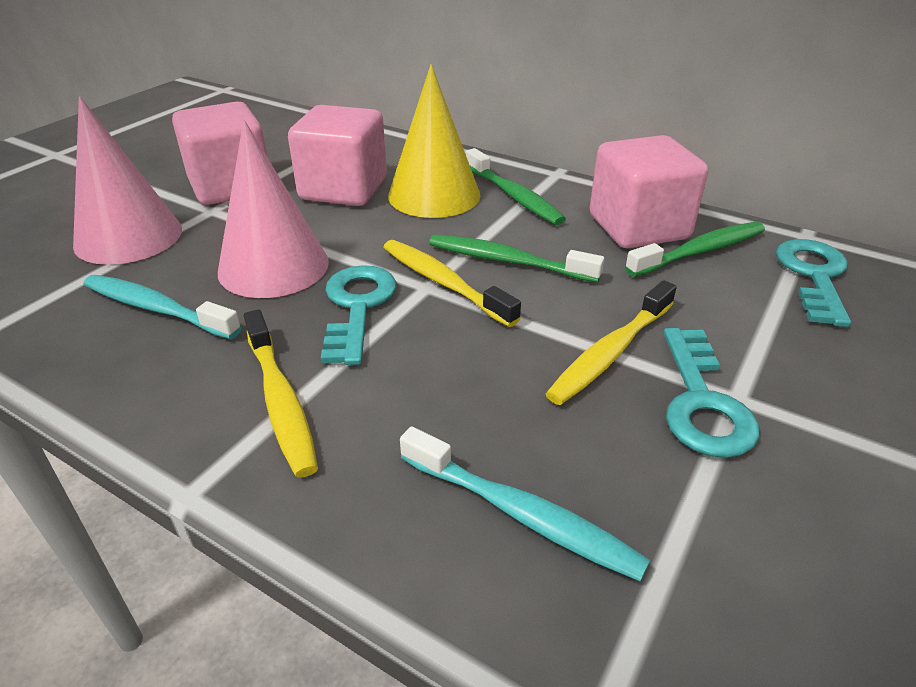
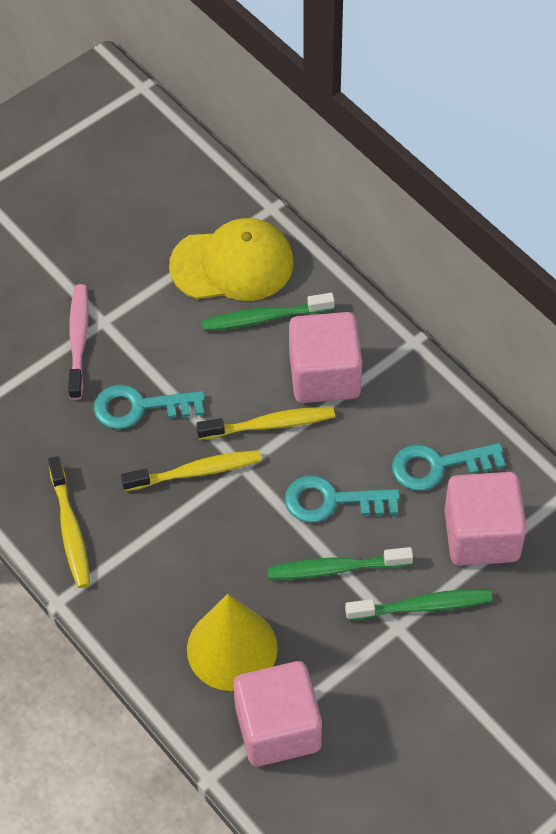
pink cone: [73,96,182,265] [218,120,329,298] = 2 -> none = 0
pink toothbrush: none = 0 -> [68,284,88,400] = 1
turquoise toothbrush: [83,275,241,339] [400,427,650,581] = 2 -> none = 0
yellow cap: none = 0 -> [169,218,294,301] = 1

